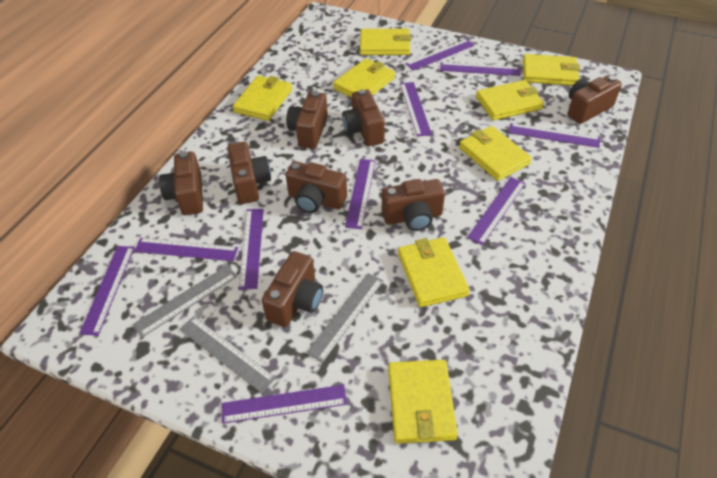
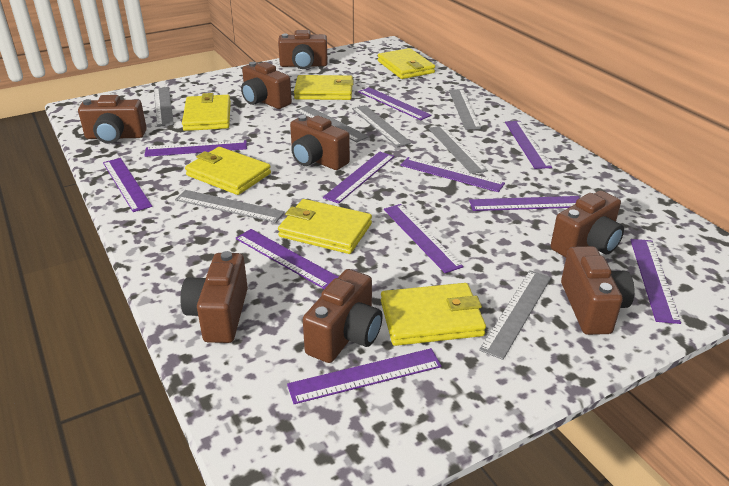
grey ruler: [132,265,237,337] [179,316,276,393] [306,273,383,363] = 3 -> [154,87,174,127] [175,190,285,223] [296,106,369,143] [352,105,412,147] [428,126,488,174] [449,89,481,129] [479,270,551,360] = 7
purple ruler: [79,246,135,336] [134,238,238,261] [222,385,347,424] [239,209,264,290] [345,159,376,229] [400,82,432,137] [405,39,475,71] [440,62,520,76] [467,177,526,245] [509,123,600,148] = 10 -> [103,158,152,212] [144,140,247,157] [236,229,338,289] [287,348,442,404] [323,151,394,204] [358,87,431,120] [384,204,464,273] [400,157,505,192] [469,196,580,211] [505,121,552,169] [630,239,681,324] = 11
yellow wallet: [233,76,292,121] [333,58,395,98] [360,29,411,55] [388,360,458,444] [398,237,470,307] [459,126,532,181] [476,80,544,120] [523,54,580,86] = 8 -> [182,93,231,131] [185,147,271,195] [278,199,372,254] [294,75,354,100] [378,48,435,79] [381,283,486,346] = 6

